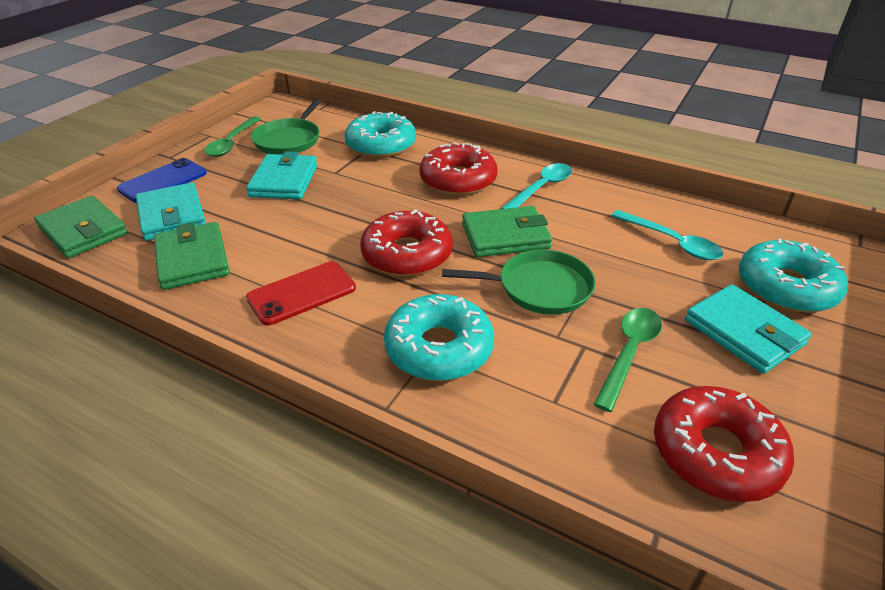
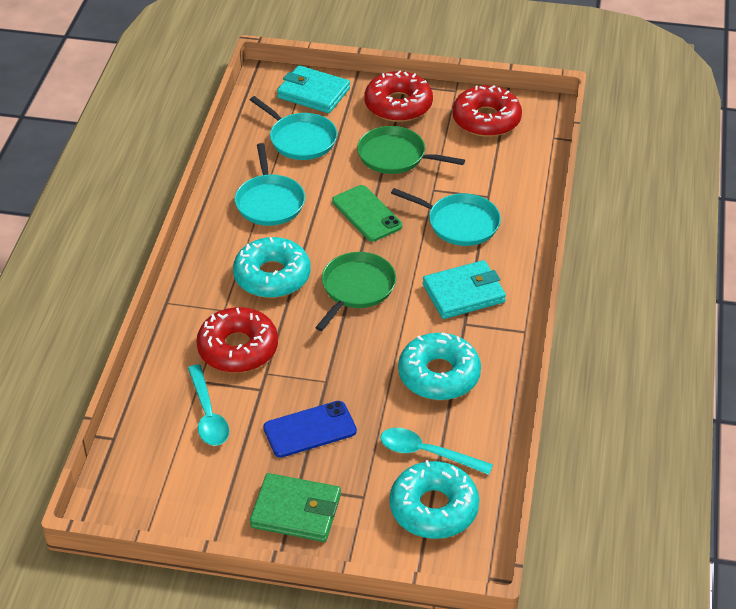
green phone: none = 0 -> [332,185,402,242] = 1
green spoon: [204,116,261,157] [594,308,662,412] = 2 -> none = 0
green wallet: [34,196,128,258] [154,222,230,290] [462,206,552,257] = 3 -> [250,473,341,542] = 1
red phone: [246,261,356,326] = 1 -> none = 0
turquoise pan: none = 0 -> [235,143,305,226] [250,96,337,160] [391,188,501,246] = 3
turquoise wallet: [136,183,206,241] [246,152,317,199] [685,284,812,374] = 3 -> [277,65,350,113] [423,260,506,319] = 2

